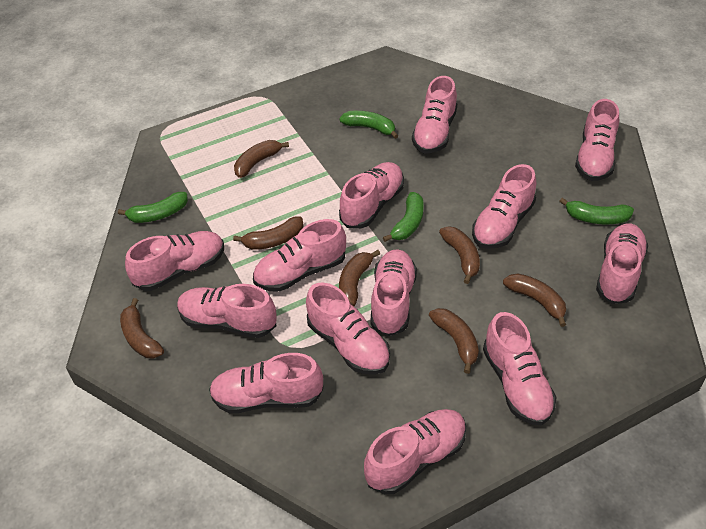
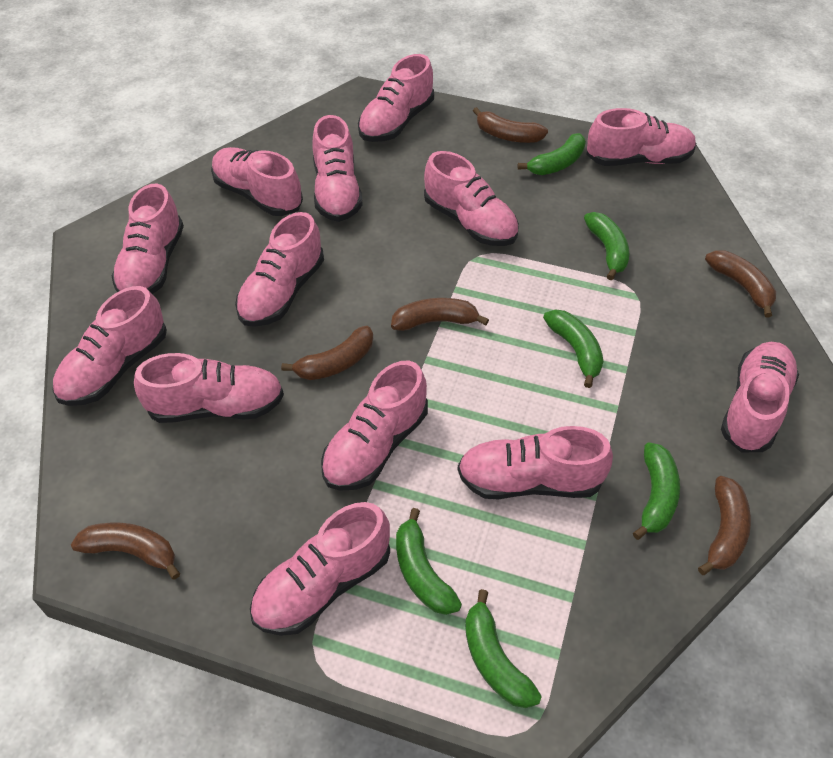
brown banana: [120,298,164,358] [233,216,304,250] [234,140,289,178] [339,250,380,307] [429,308,479,374] [439,226,480,284] [503,273,566,327] = 7 -> [71,523,180,580] [281,326,373,380] [391,298,489,331] [473,107,548,143] [698,476,751,575] [705,250,776,318] = 6
green banana: [118,192,188,223] [339,111,398,139] [383,192,424,242] [559,198,634,225] = 4 -> [396,508,462,615] [465,589,542,708] [518,133,586,175] [543,310,603,388] [584,212,629,280] [633,442,680,540] = 6

